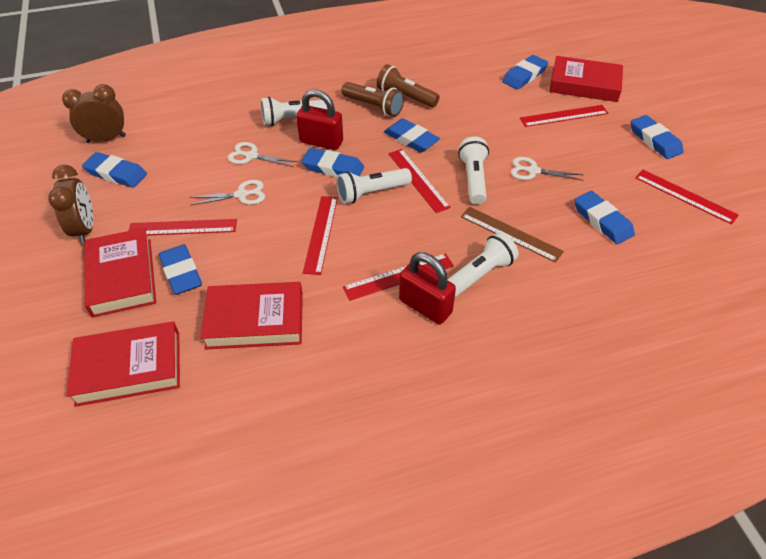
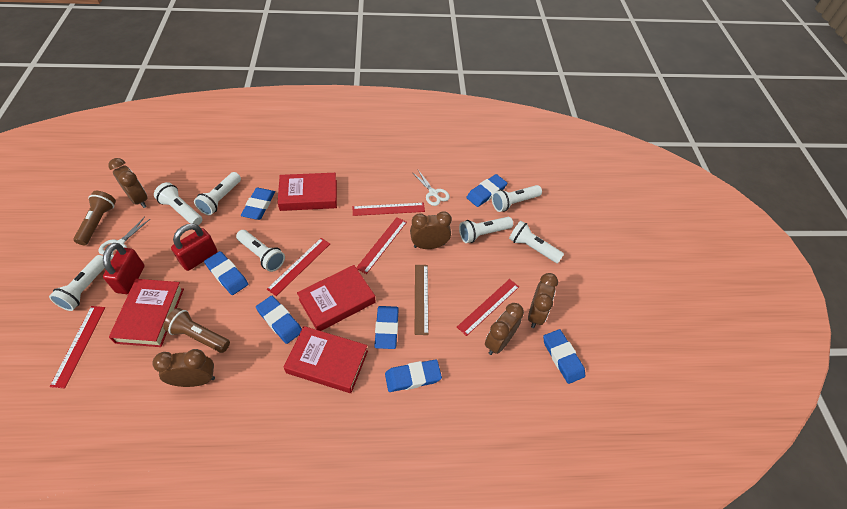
brown clock: [48,165,94,244] [62,84,126,143] = 2 -> [108,158,148,208] [152,349,215,387] [410,211,452,249] [485,303,524,355] [528,273,558,328] = 5
red ruler: [128,219,237,236] [303,196,338,275] [343,253,454,301] [388,149,451,213] [520,105,609,127] [635,170,739,225] = 6 -> [50,306,105,389] [267,238,330,296] [352,203,425,216] [356,217,407,274] [457,279,519,336] = 5
white flashlight: [261,97,327,126] [337,168,412,204] [447,232,519,297] [458,137,489,205] = 4 -> [49,255,105,311] [154,182,202,225] [194,172,241,215] [236,230,285,272] [459,217,513,243] [492,185,542,212] [509,221,564,263] = 7
white scissors: [190,180,265,205] [228,142,298,167] [511,157,584,181] = 3 -> [98,217,150,260] [412,170,450,206] = 2

